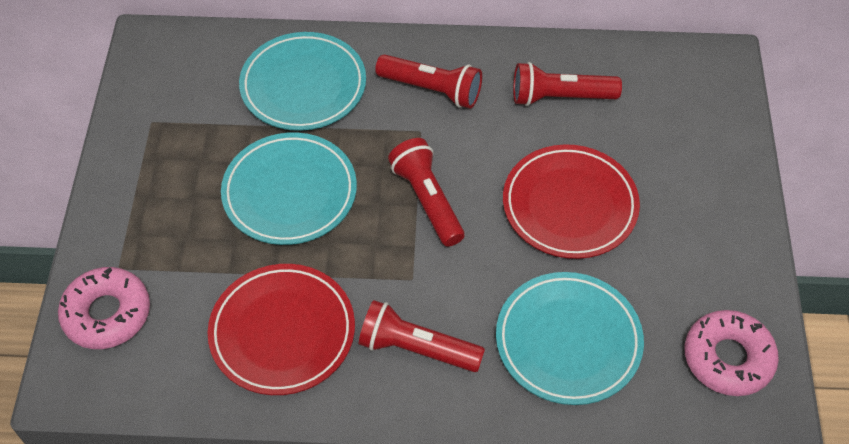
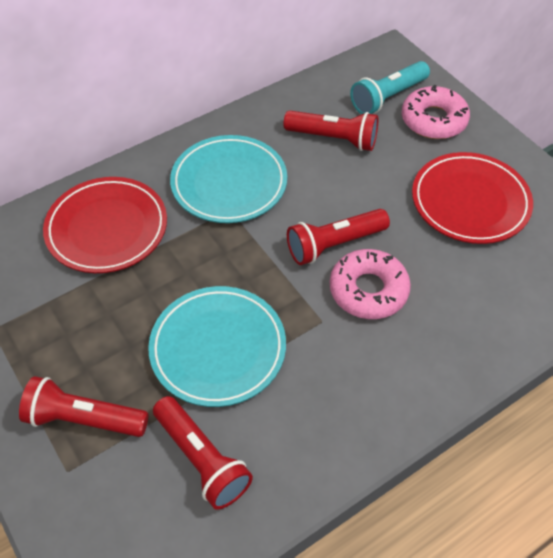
turquoise flashlight: none = 0 -> [350,61,430,114] = 1
turquoise plate: [221,133,357,245] [239,32,366,131] [496,272,644,405] = 3 -> [148,286,286,407] [170,135,287,223] = 2

